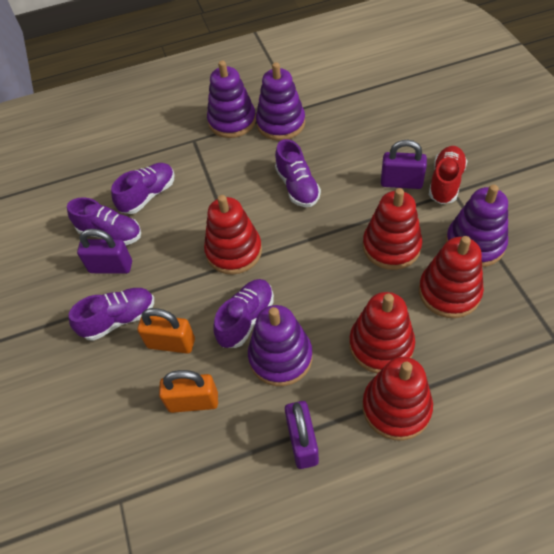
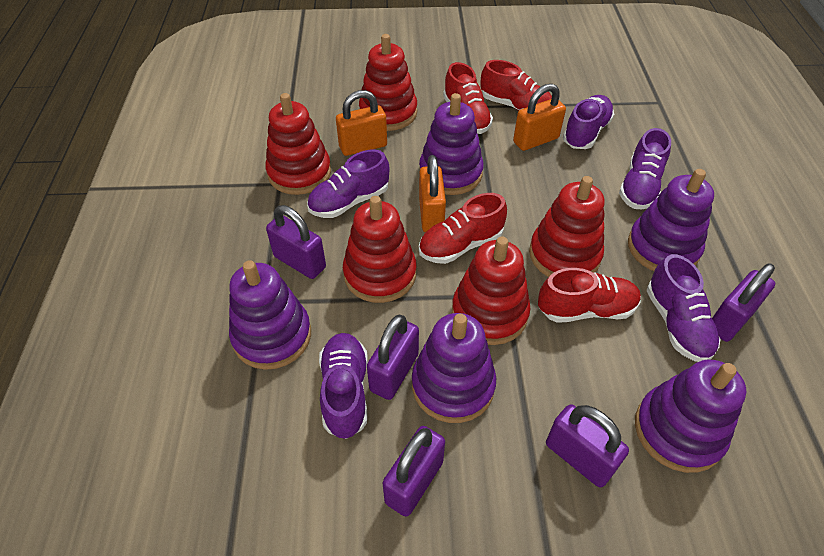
orange padlock: [137,308,195,354] [159,370,218,413] = 2 -> [336,90,387,156] [419,155,446,232] [513,84,566,151] = 3
purple padlock: [77,229,132,274] [285,401,319,469] [381,140,427,189] = 3 -> [266,205,326,279] [367,315,419,400] [383,426,445,517] [546,404,629,488] [712,264,776,342] = 5
purple stacking toy: [207,61,256,138] [248,305,312,386] [256,62,305,141] [446,184,508,267] = 4 -> [229,260,311,370] [412,313,496,423] [419,93,484,195] [628,169,714,271] [635,360,746,473] = 5
red shoe: [429,146,467,204] = 1 -> [419,193,507,264] [443,62,493,134] [481,60,552,111] [538,268,641,323] = 4

